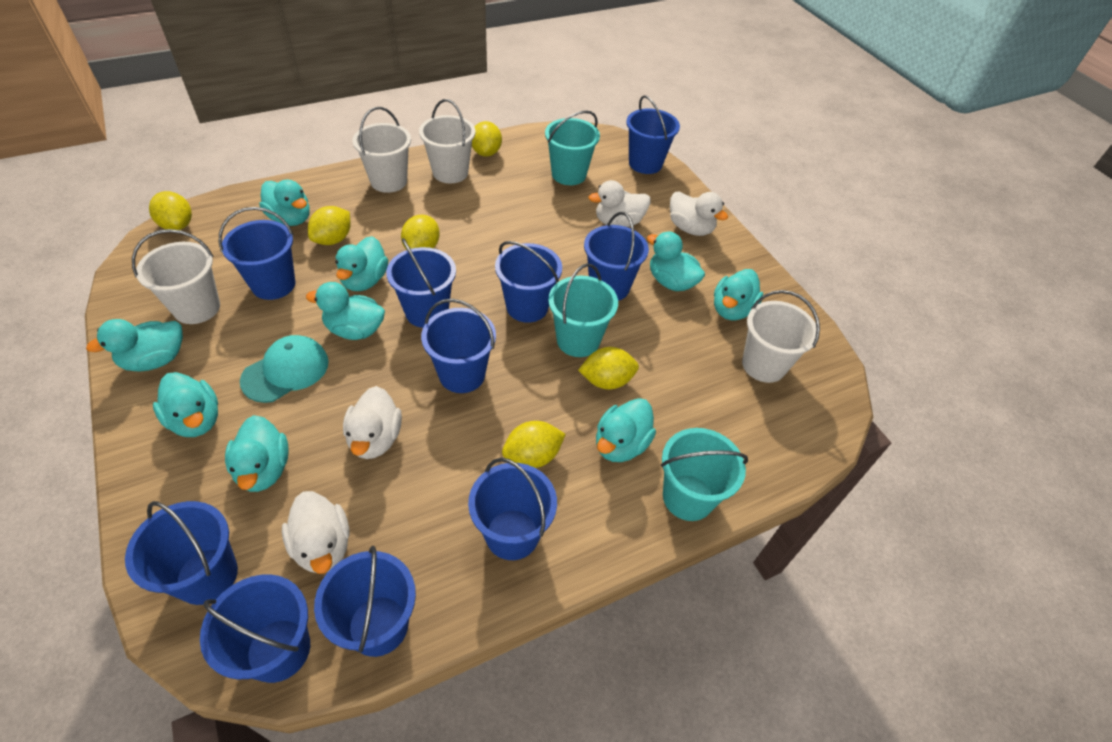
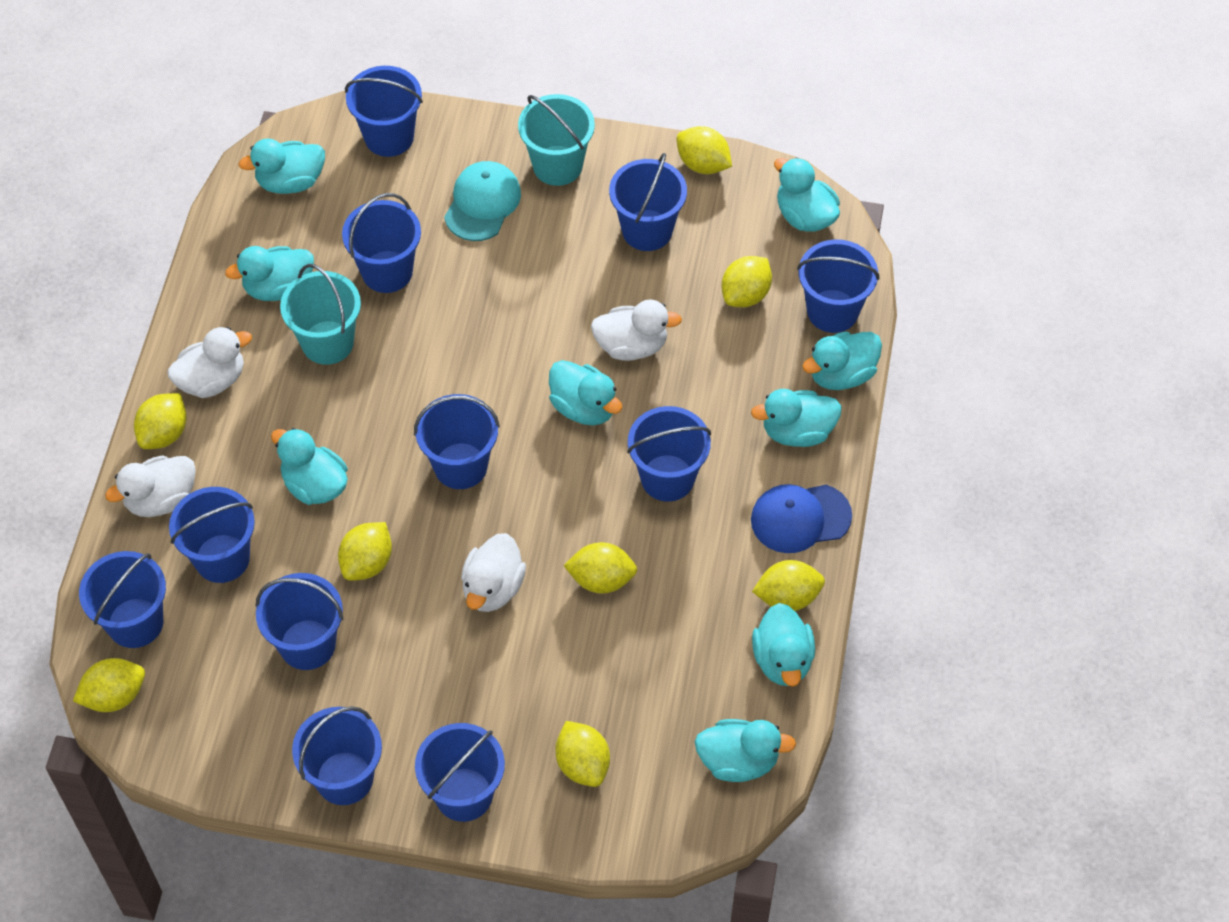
blue bucket: [125,501,238,605] [200,574,310,683] [219,207,295,300] [314,546,416,657] [386,238,456,328] [421,299,496,393] [468,457,557,560] [495,241,562,323] [584,212,649,301] [626,95,680,174] = 10 -> [79,551,166,648] [169,487,255,583] [256,573,344,670] [292,706,382,805] [342,193,421,293] [345,66,423,157] [414,394,500,489] [415,723,505,822] [609,153,687,251] [627,406,711,502] [797,239,880,333] = 11
blue cap: none = 0 -> [751,484,852,553] = 1
turquoise bucket: [545,110,600,185] [548,263,618,357] [661,428,748,521] = 3 -> [280,264,361,365] [518,94,595,186] = 2
white bucket: [132,229,220,324] [353,107,411,193] [419,99,476,184] [742,290,820,383] = 4 -> none = 0
yellow lemon: [149,191,192,230] [308,206,350,245] [401,215,440,250] [472,121,502,157] [502,421,566,468] [578,347,639,389] = 6 -> [73,658,145,712] [134,393,187,449] [338,522,392,581] [555,721,610,787] [563,542,637,593] [677,126,732,174] [722,256,772,307] [752,560,825,611] = 8

